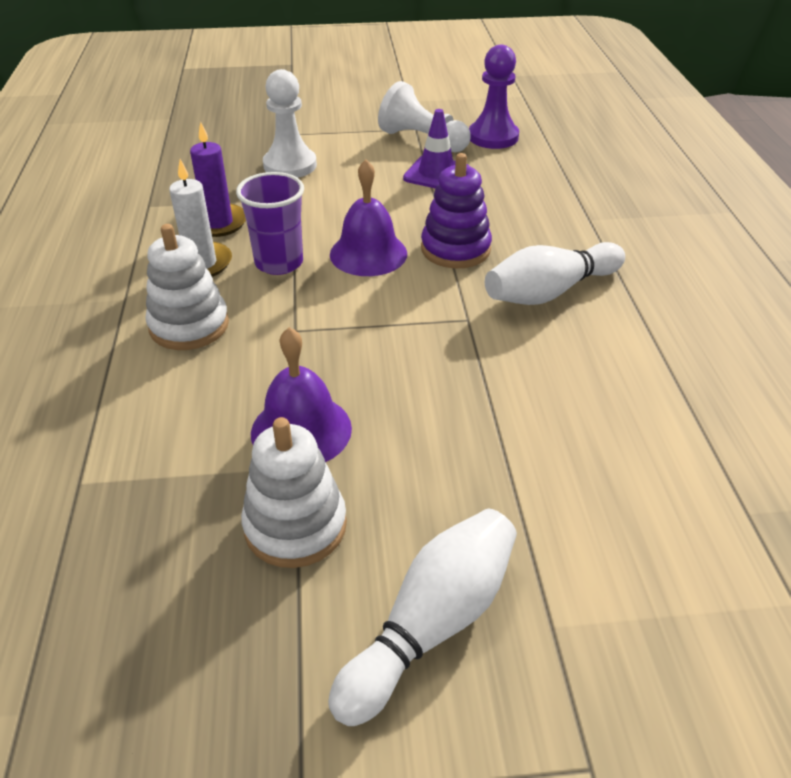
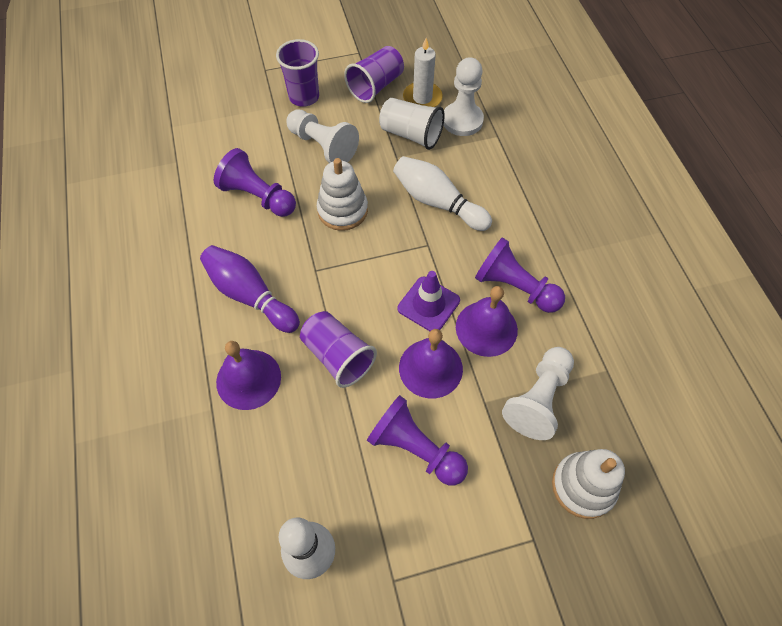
purple bell: [251,327,352,462] [330,160,407,276] = 2 -> [216,341,281,410] [399,329,463,398] [456,286,518,357] = 3
purple bowling pin: none = 0 -> [200,245,300,333] = 1
purple candle: [190,122,246,237] = 1 -> none = 0
purple cup: [236,172,304,275] = 1 -> [276,39,319,107] [300,311,377,388] [344,46,404,103] = 3
purple pawn: [469,45,519,149] = 1 -> [214,148,296,217] [367,395,468,485] [475,237,565,313] = 3
purple stacking toy: [421,153,492,268] = 1 -> none = 0
white cup: none = 0 -> [379,98,445,150] = 1
white pawn: [263,69,317,178] [378,81,471,152] = 2 -> [286,109,359,163] [443,57,484,136] [502,347,574,440] = 3

